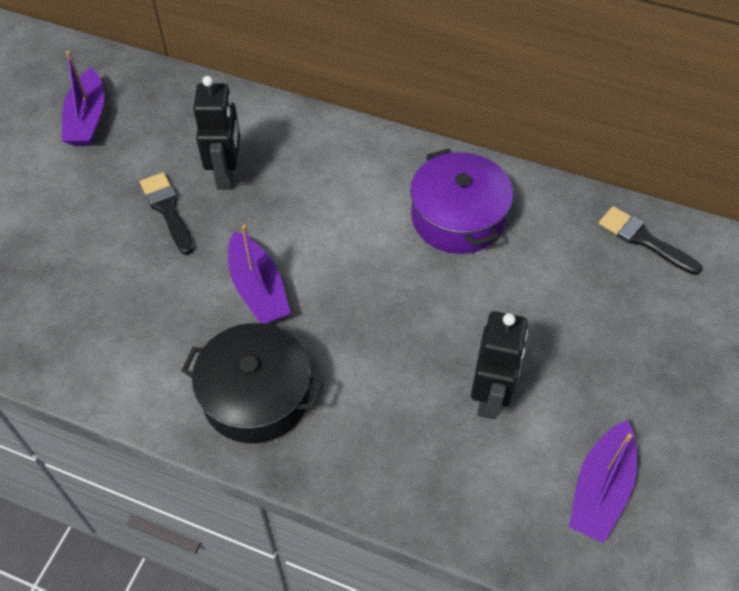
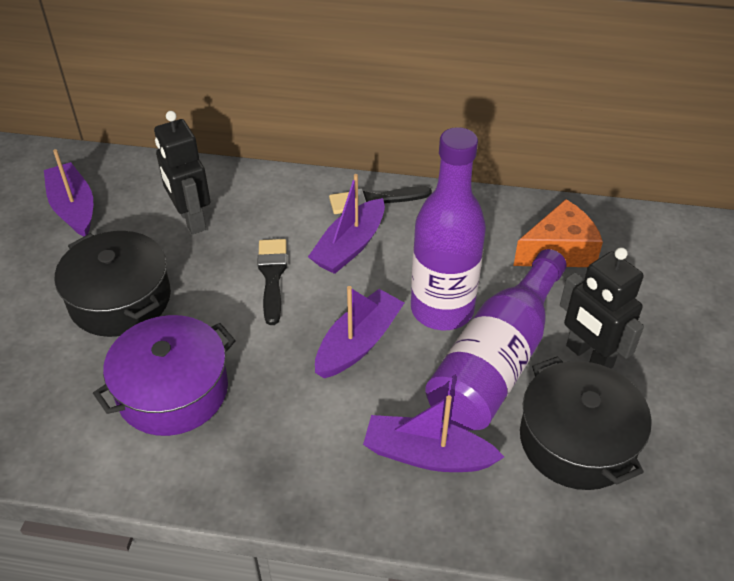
black pot: [181,323,323,443] = 1 -> [55,231,171,337] [520,356,652,490] = 2
orange cheese: none = 0 -> [513,199,603,267] = 1
purple boat: [62,51,104,146] [228,225,291,324] [569,420,637,543] = 3 -> [44,149,93,236] [308,174,385,274] [315,286,404,378] [363,395,504,472] = 4
purple bottle: none = 0 -> [411,127,486,330] [425,249,567,430] = 2

